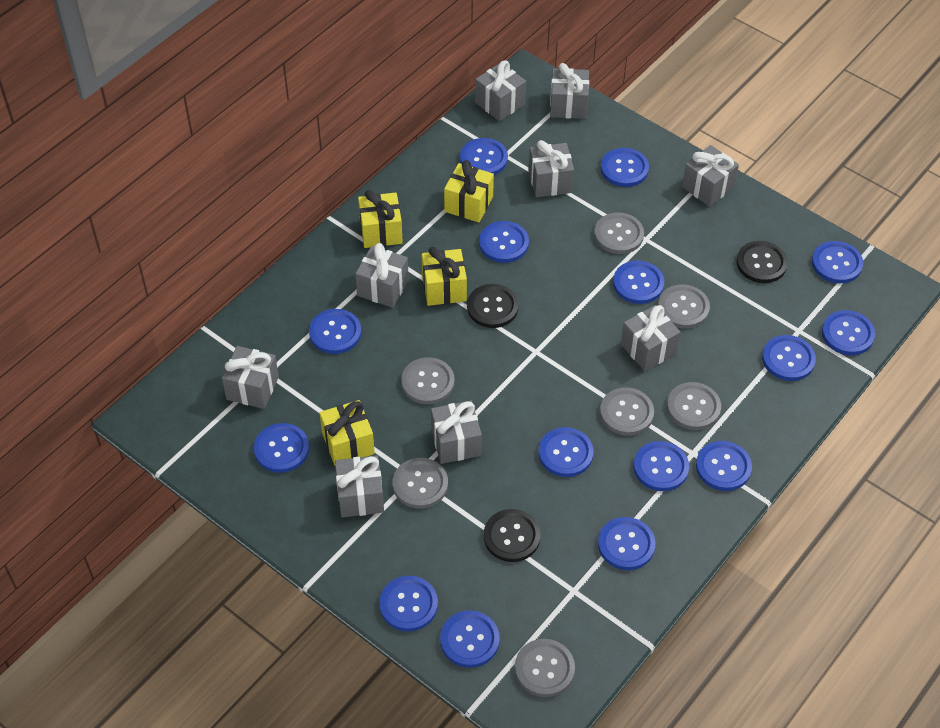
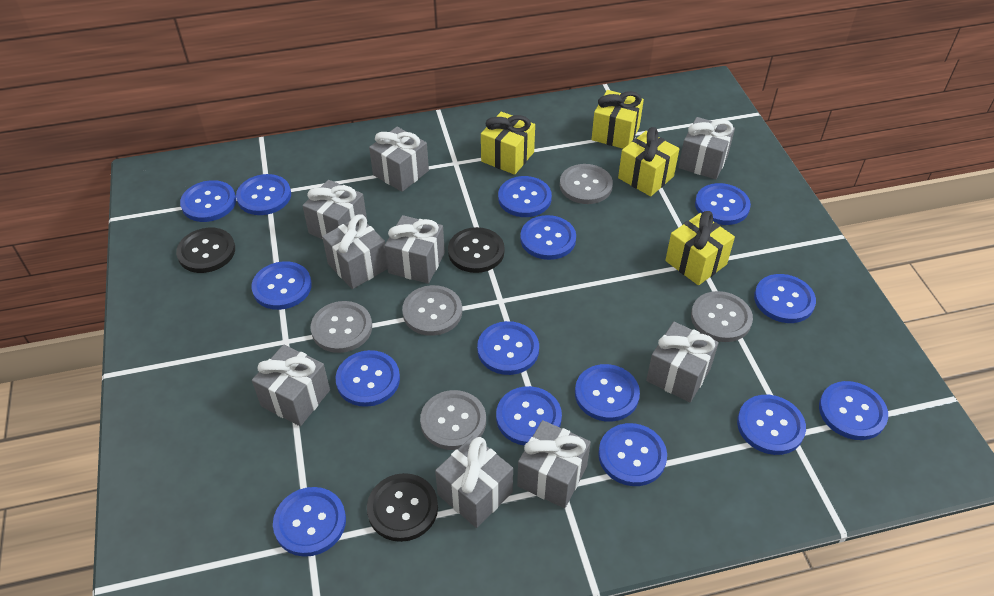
grey button: [393,458,448,509] [401,357,455,404] [515,639,575,697] [594,213,644,254] [600,388,654,436] [658,284,710,329] [667,382,721,430] = 7 -> [311,301,372,353] [402,285,462,336] [420,390,486,450] [560,164,613,204] [691,291,753,342] = 5

